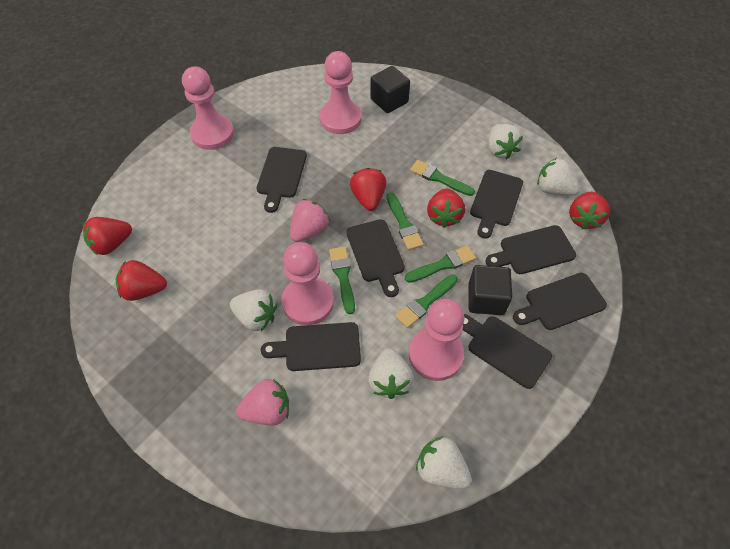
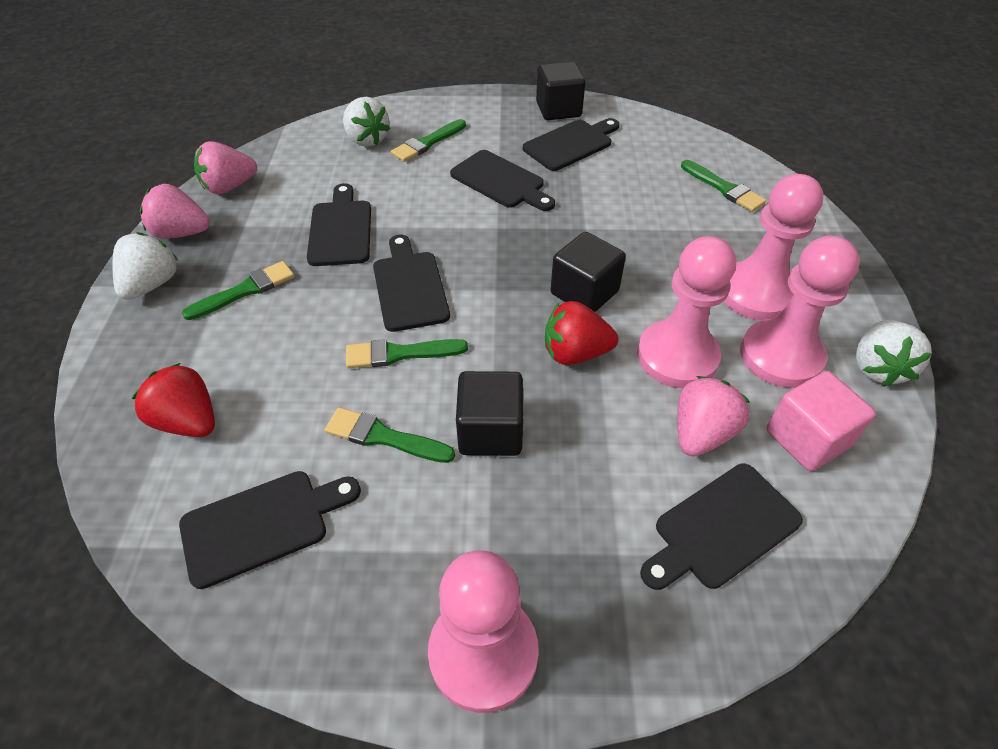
black cube: [370,66,410,113] [468,265,512,315] = 2 -> [456,371,524,456] [536,62,585,120] [551,232,626,312] = 3
black cutting board: [257,147,307,213] [261,322,361,371] [346,219,405,297] [462,314,552,389] [470,170,523,239] [485,225,576,274] [513,273,607,330] = 7 -> [179,471,361,589] [307,183,371,266] [373,235,450,332] [450,150,555,211] [523,118,619,171] [640,464,803,590] = 6
pink cube: none = 0 -> [766,371,876,471] = 1
pink strawberry: [236,379,289,426] [290,199,330,242] = 2 -> [140,184,210,239] [194,141,257,194] [677,376,750,456] = 3
red strawberry: [83,217,132,255] [116,260,167,301] [350,168,386,211] [427,189,465,228] [569,192,610,230] = 5 -> [132,363,215,437] [545,301,618,365] = 2
white strawberry: [230,289,277,331] [368,348,414,399] [416,436,472,489] [488,124,523,160] [537,158,580,196] = 5 -> [112,232,178,300] [343,97,390,147] [856,320,932,387] = 3

